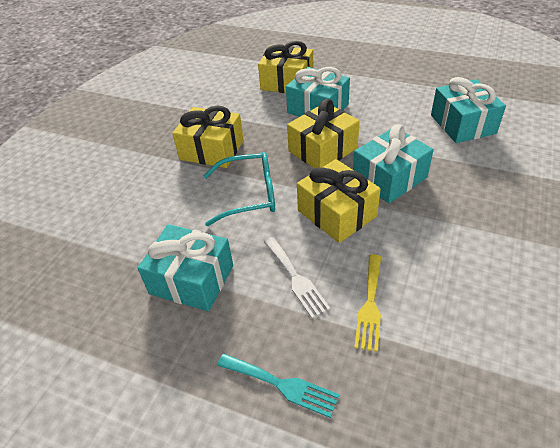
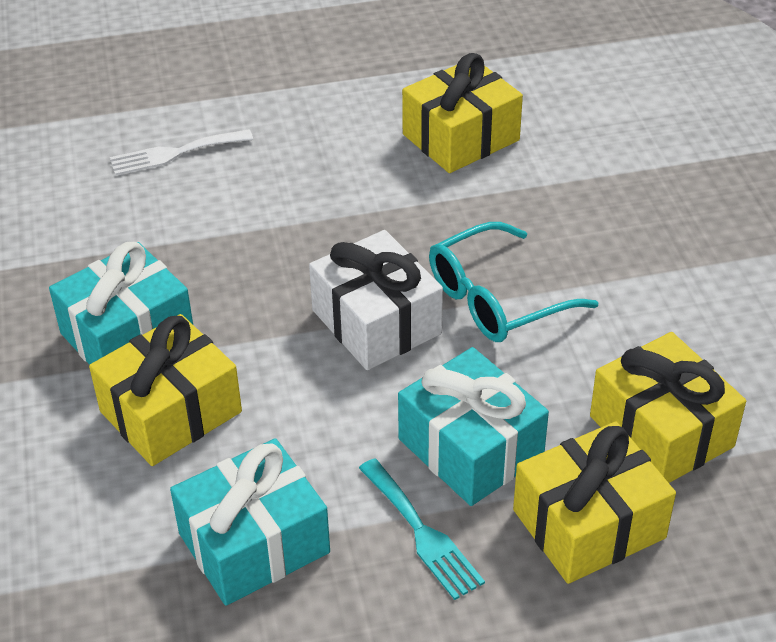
turquoise gift: [138,224,233,311] [286,67,350,117] [353,124,434,203] [431,77,506,143] = 4 -> [49,242,193,365] [170,438,330,606] [398,347,549,506] = 3
white gift: none = 0 -> [309,230,443,370] = 1
yellow fork: [355,254,381,352] = 1 -> none = 0

